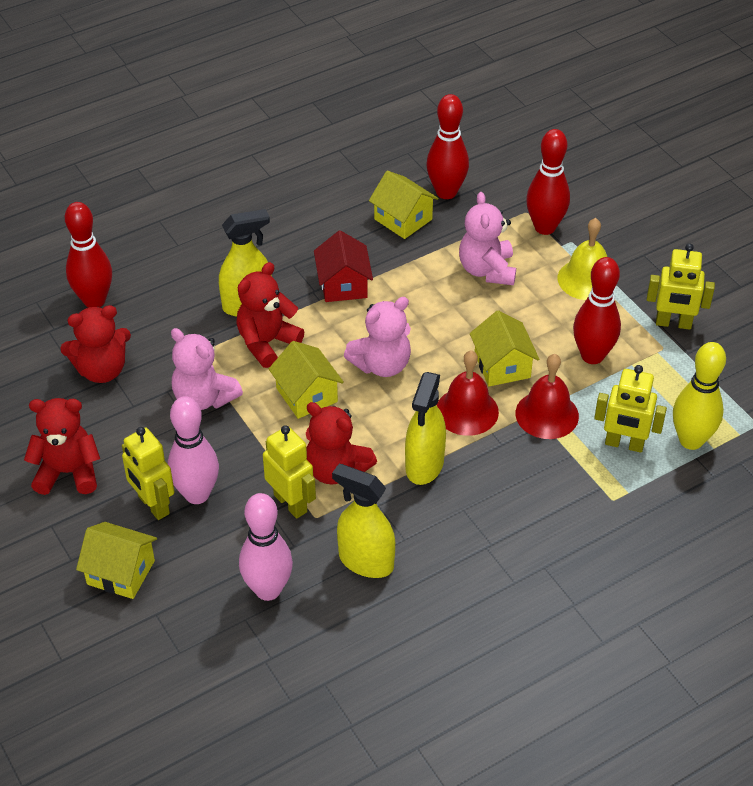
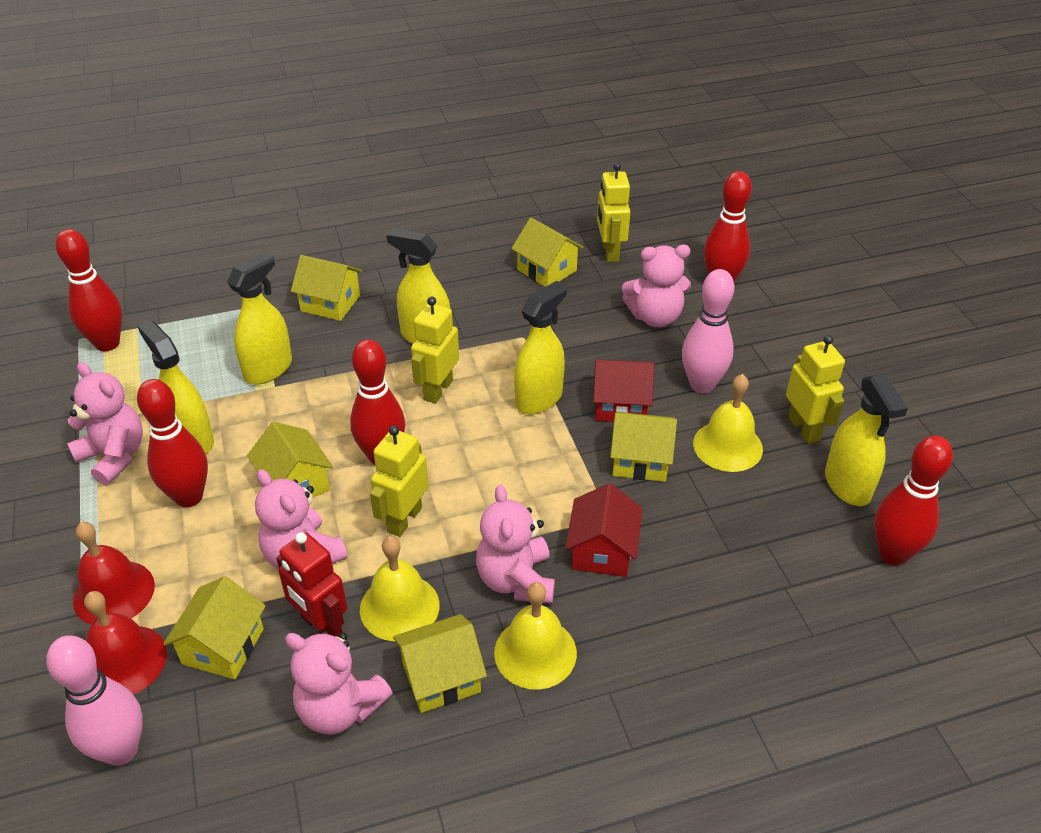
pink teddy bear: [171,328,243,410] [344,297,411,377] [459,192,516,285] = 3 -> [67,362,143,485] [255,469,348,569] [285,631,392,735] [476,485,555,604] [622,245,691,327] = 5
red bowling pin: [65,202,112,308] [426,94,469,199] [526,129,570,235] [573,257,621,364] = 4 -> [56,229,122,351] [137,379,208,507] [350,339,405,465] [704,171,752,282] [874,435,953,565] = 5
red house: [314,230,373,302] = 1 -> [565,483,642,577] [593,360,654,422] = 2
red robot: none = 0 -> [276,532,347,637] = 1
red teddy bear: [24,398,100,495] [60,305,131,383] [236,262,304,368] [306,402,377,485] = 4 -> none = 0
yellow bell: [558,218,607,300] = 1 -> [360,536,440,641] [494,582,577,690] [693,374,763,472] = 3
yellow bowling pin: [673,342,726,450] = 1 -> none = 0
yellow house: [76,522,157,599] [269,341,344,419] [369,171,439,239] [470,310,539,386] = 4 -> [163,576,266,679] [247,422,333,498] [291,255,362,321] [393,614,487,713] [511,218,584,287] [610,412,677,482] = 6
yellow spray bottle: [219,209,272,316] [332,464,395,578] [405,372,446,485] = 3 -> [137,320,214,454] [227,252,292,384] [387,228,450,344] [514,281,567,414] [825,374,908,506] = 5

